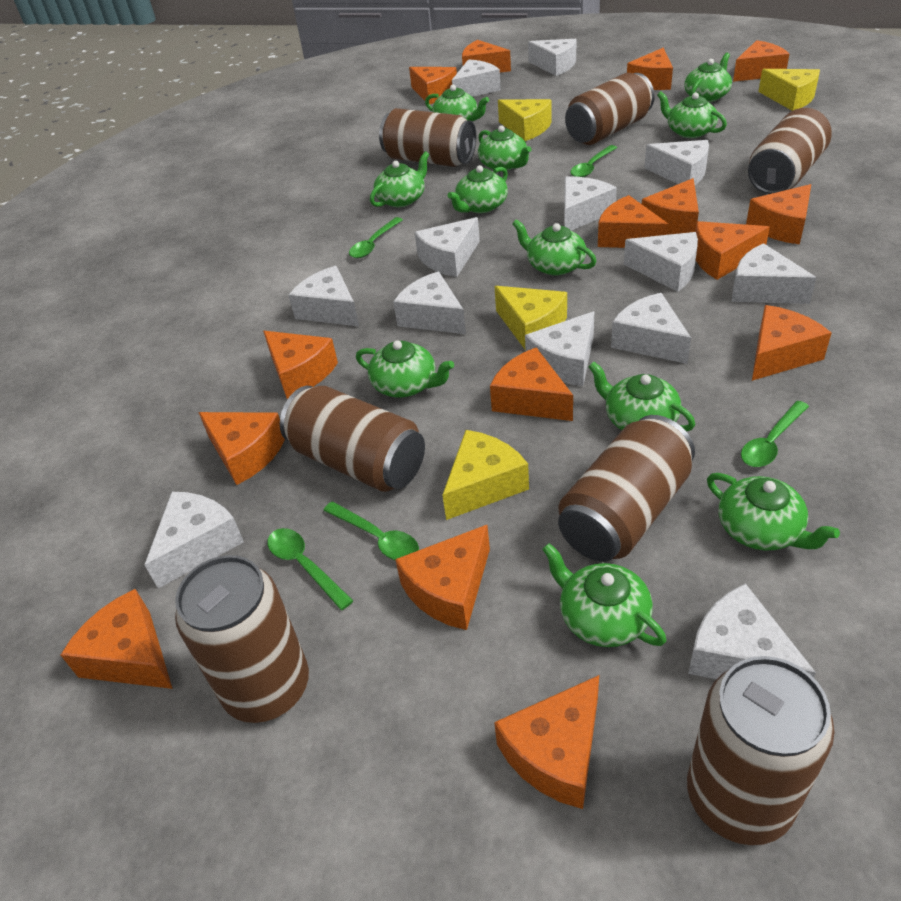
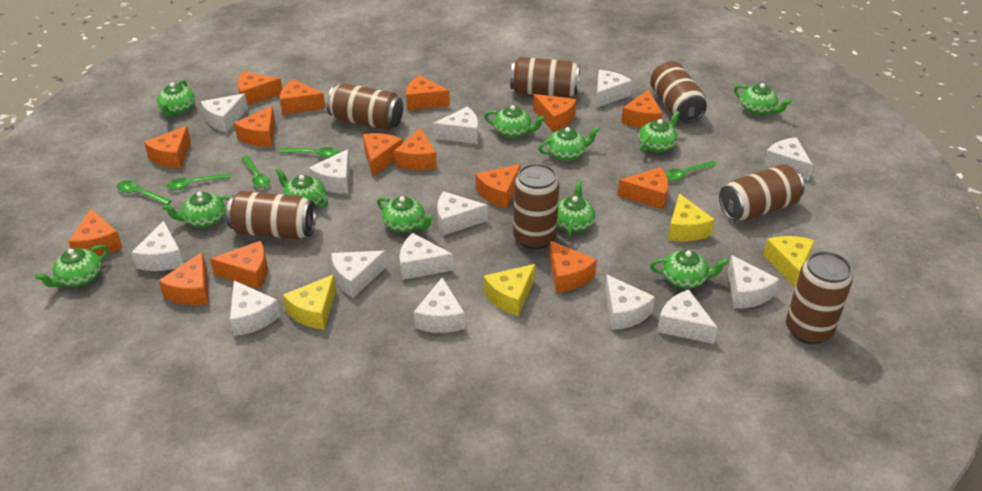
white cheese: [144,492,244,588] [289,266,359,326] [393,271,466,334] [415,217,480,277] [452,59,501,97] [525,311,594,386] [528,39,576,76] [564,176,617,231] [611,293,691,364] [624,232,698,292] [645,140,709,185] [688,583,816,679] [732,243,816,304] = 13 -> [131,221,184,271] [201,93,248,132] [230,281,281,336] [309,149,350,194] [332,251,387,298] [399,233,454,280] [414,277,465,333] [433,107,478,144] [437,191,488,236] [596,70,632,108] [605,274,655,330] [657,290,718,344] [728,255,779,309] [763,137,813,181] = 14

